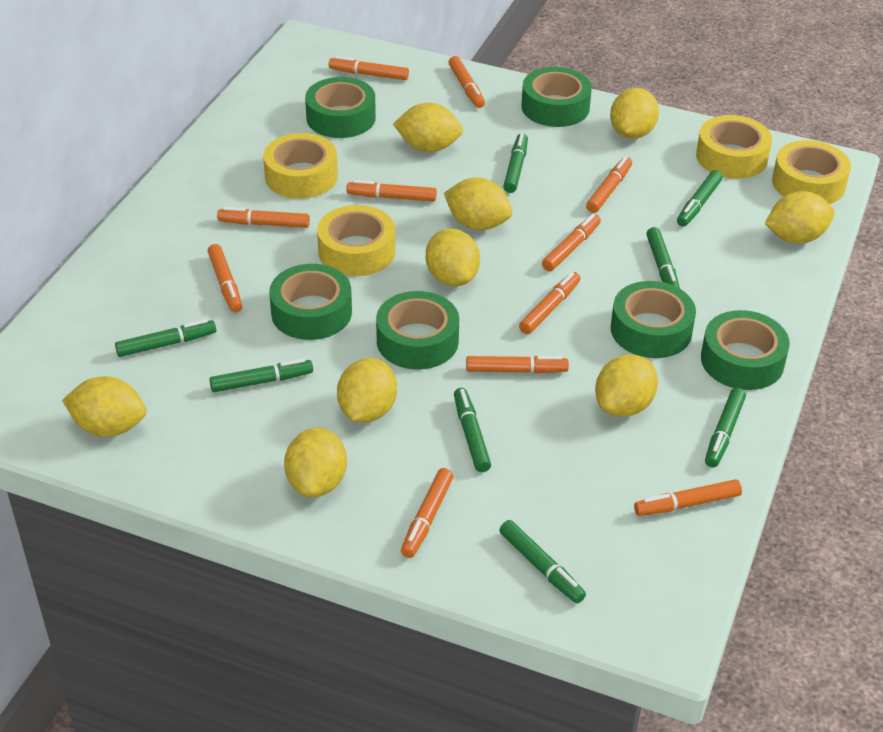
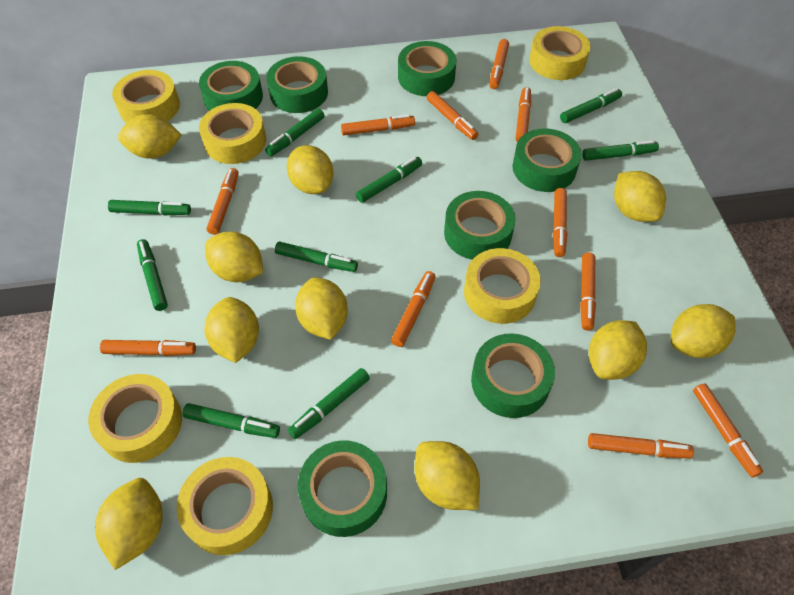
green marker: [115,319,216,357] [210,358,313,392] [454,388,491,472] [499,520,586,603] [503,133,528,193] [646,227,680,288] [677,170,723,226] [705,388,746,467] = 8 -> [108,200,191,215] [137,239,168,311] [182,403,280,438] [265,108,324,156] [275,241,358,272] [288,368,370,439] [356,157,422,203] [560,88,622,123] [582,140,659,161] = 9
green tape: [269,264,352,340] [305,77,376,138] [376,291,459,370] [521,67,592,127] [611,281,696,358] [701,310,790,390] = 6 -> [199,61,263,111] [266,56,328,113] [298,441,387,537] [398,41,456,96] [444,191,515,260] [471,333,555,418] [513,129,581,192] = 7
yellow lemon: [62,376,146,437] [284,428,347,497] [337,358,397,423] [393,103,463,152] [426,228,480,286] [444,177,512,230] [595,354,658,417] [610,88,659,139] [765,191,835,244] = 9 -> [95,478,163,570] [118,114,182,159] [205,231,263,282] [205,297,259,363] [287,145,334,194] [295,277,348,340] [415,441,480,510] [589,320,647,380] [614,171,666,222] [671,304,736,358] = 10
yellow tape: [263,133,338,199] [317,205,395,276] [696,115,772,179] [772,140,851,204] = 4 -> [88,374,182,463] [112,70,180,123] [177,457,273,555] [199,103,266,164] [464,248,541,324] [529,26,591,80] = 6

